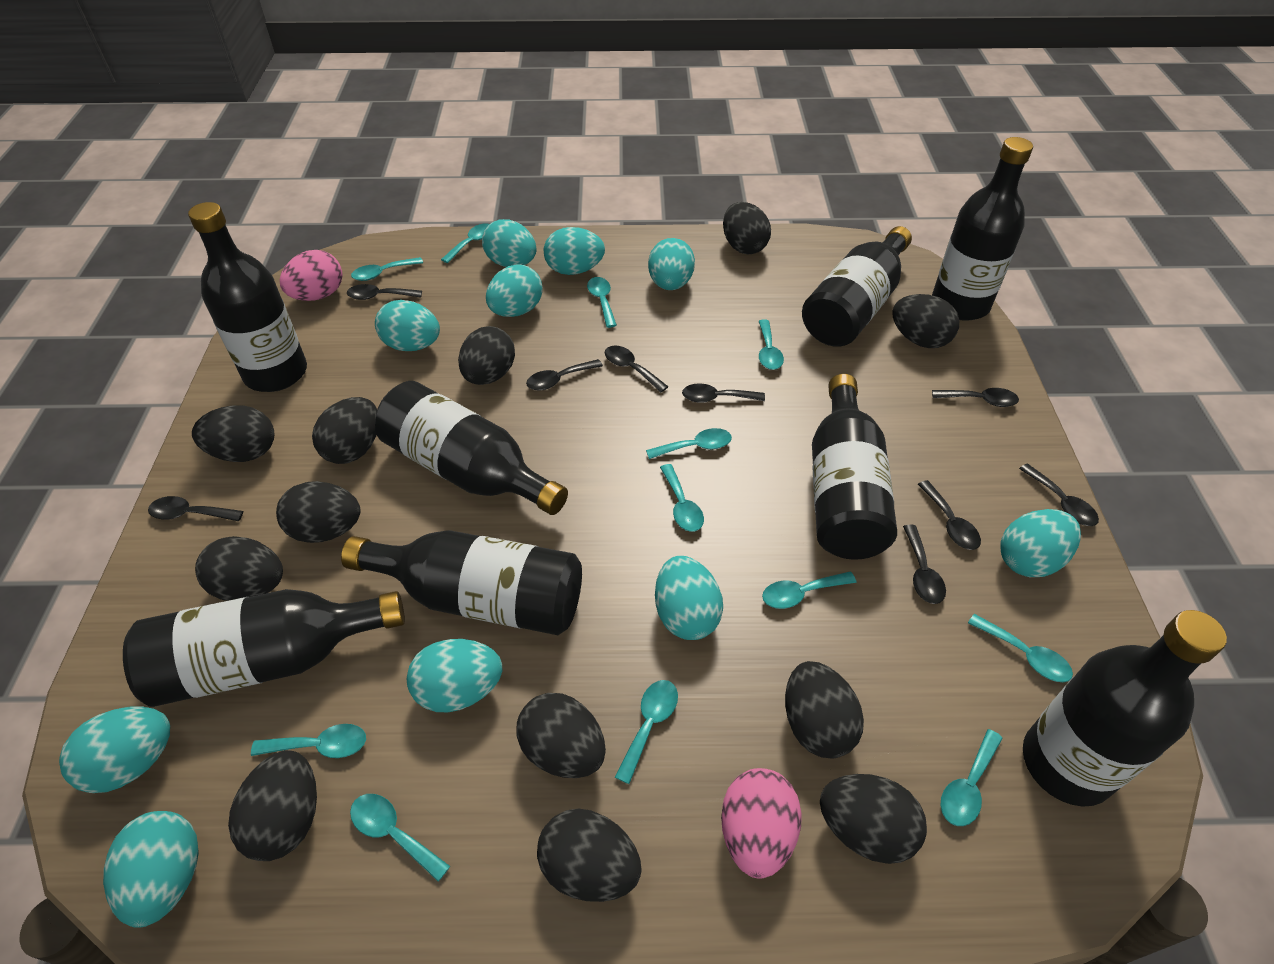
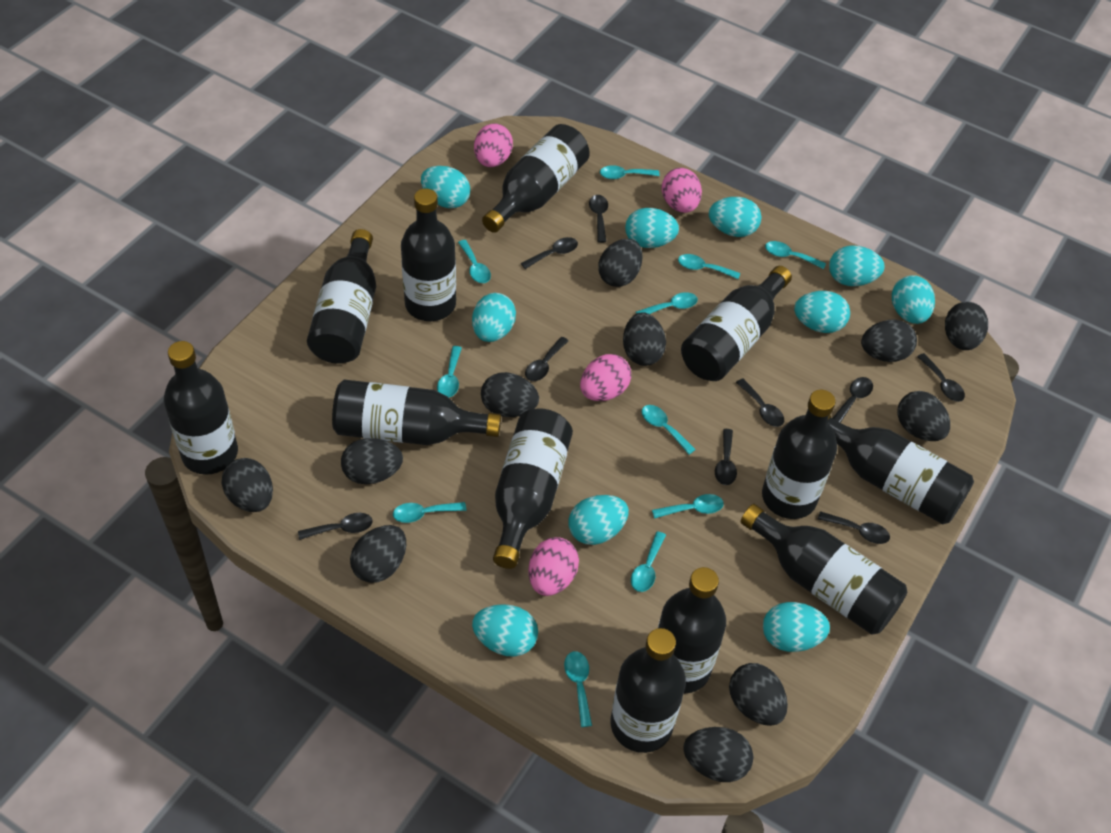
black bottle: [123,589,405,707] [188,202,307,392] [341,530,582,635] [375,381,568,515] [802,226,912,347] [812,374,897,560] [932,137,1033,321] [1023,610,1227,807] = 8 -> [164,341,238,475] [307,229,376,364] [332,380,501,445] [401,188,456,321] [482,124,590,233] [493,408,573,569] [611,628,686,753] [658,567,726,694] [681,266,792,381] [741,504,907,635] [762,390,837,519] [827,415,974,524] = 12
black egg: [192,405,274,462] [195,536,283,601] [228,750,317,861] [276,481,361,543] [312,397,377,464] [458,326,515,385] [516,693,606,778] [537,809,642,902] [723,202,771,255] [785,661,864,758] [820,774,927,864] [892,294,959,348] = 12 -> [221,458,273,512] [341,438,403,484] [350,525,406,583] [481,372,539,417] [598,239,642,287] [623,312,666,366] [683,727,753,782] [729,663,788,726] [861,320,917,362] [897,391,950,441] [945,302,988,350] = 11
pink egg: [280,250,343,301] [721,768,802,879] = 2 -> [474,123,513,167] [529,537,579,596] [580,354,631,401] [662,168,702,213] = 4
turquoise spoon: [251,724,366,758] [350,794,450,882] [351,257,423,281] [441,223,489,263] [587,277,617,328] [615,680,678,784] [646,428,732,459] [660,464,704,532] [759,320,784,370] [762,572,856,609] [941,729,1003,826] [968,614,1073,682] = 12 -> [393,502,466,523] [437,346,462,397] [458,240,491,283] [564,651,592,727] [600,165,660,179] [631,531,666,592] [636,292,698,314] [641,405,696,455] [652,494,724,519] [678,254,740,279] [765,241,826,269] = 11

